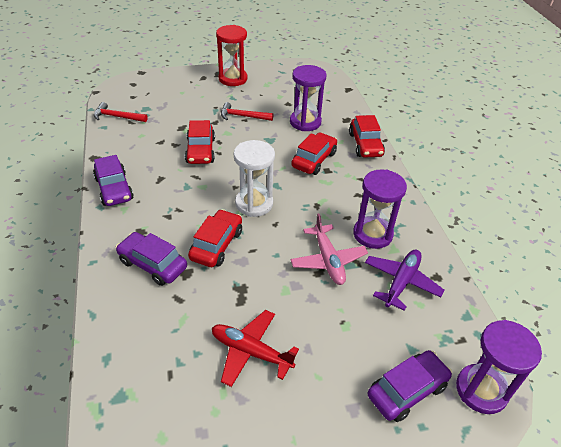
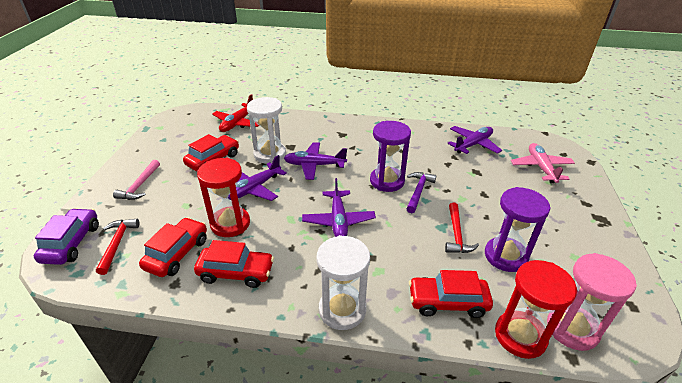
pink hammer: none = 0 -> [113,160,160,200] = 1
pink hourglass: none = 0 -> [547,253,637,351] = 1
purple car: [93,155,134,206] [116,232,187,286] [368,350,452,422] = 3 -> [34,208,99,265] = 1
purple hammer: none = 0 -> [406,172,436,213] = 1
purple hourglass: [290,65,327,131] [353,169,407,249] [456,320,542,414] = 3 -> [370,121,411,192] [485,187,551,272] = 2
purple plane: [365,250,445,311] = 1 -> [228,155,287,201] [284,142,347,180] [302,178,376,237] [447,126,502,154] = 4
red hourglass: [216,25,247,86] = 1 -> [197,158,250,237] [495,260,577,359] = 2
white hourglass: [234,140,275,217] = 1 -> [247,97,286,164] [317,235,370,330] = 2

